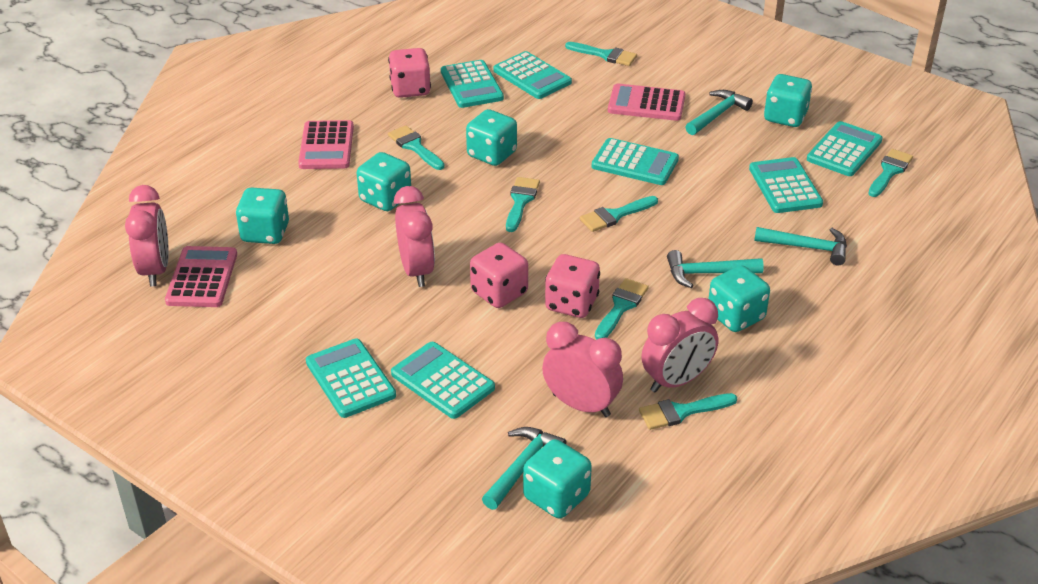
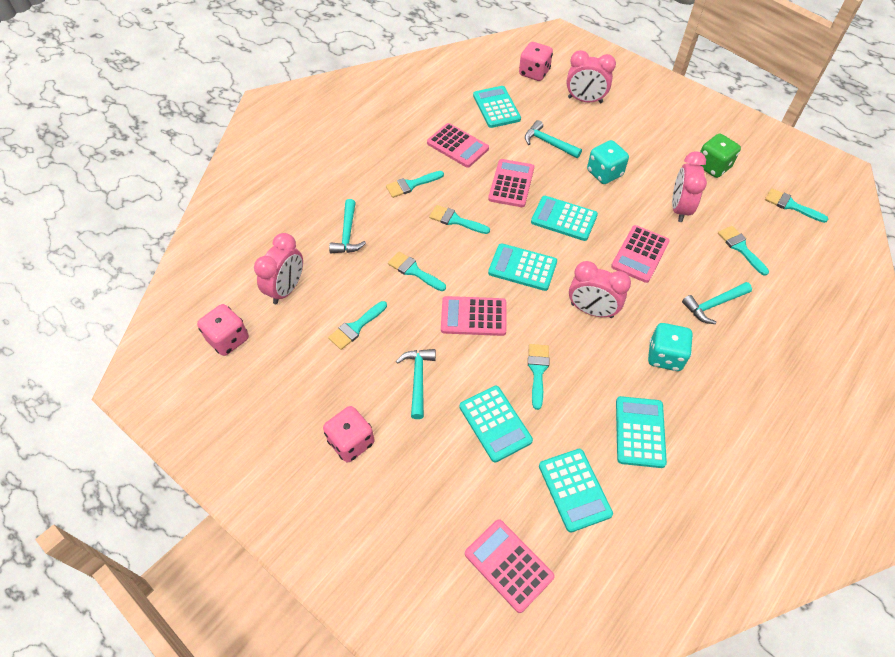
green dice: none = 0 -> [700,134,741,178] = 1
pink calculator: [165,246,237,307] [298,120,354,169] [608,83,685,121] = 3 -> [427,123,489,168] [441,296,506,336] [465,519,554,613] [488,159,534,207] [611,225,670,283] = 5
turquoise calculator: [306,338,396,418] [391,342,495,419] [441,60,504,108] [493,51,572,99] [592,138,679,185] [749,157,823,213] [807,121,883,176] = 7 -> [460,386,533,463] [473,86,521,128] [488,243,557,291] [531,196,598,241] [539,449,613,533] [616,396,667,468] = 6
turquoise dice: [236,187,289,244] [357,152,411,211] [466,109,517,166] [523,439,592,519] [709,265,770,332] [764,74,812,127] = 6 -> [587,140,629,184] [648,323,693,371] = 2

